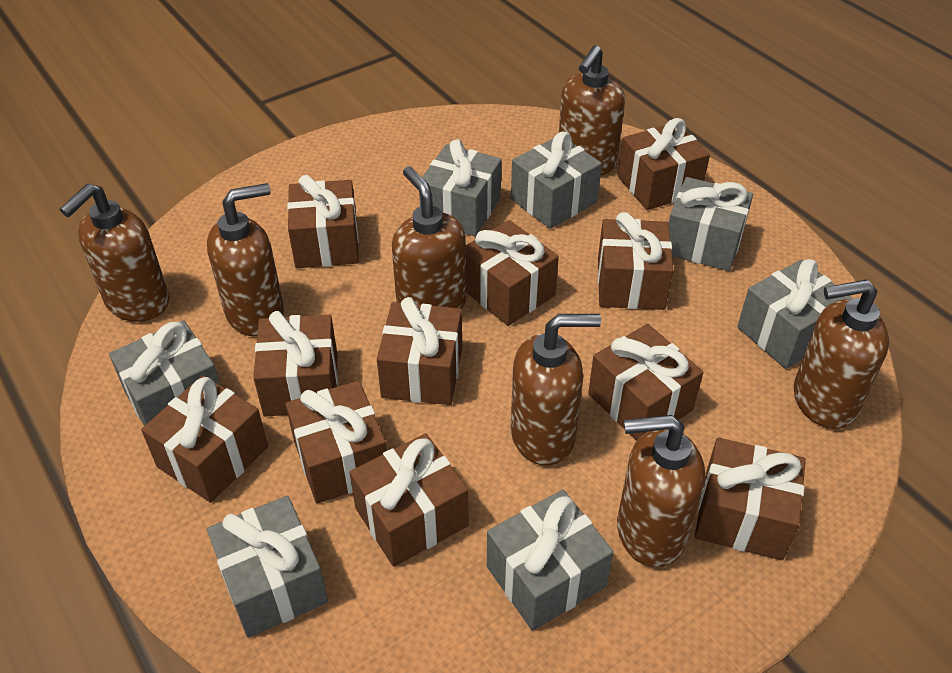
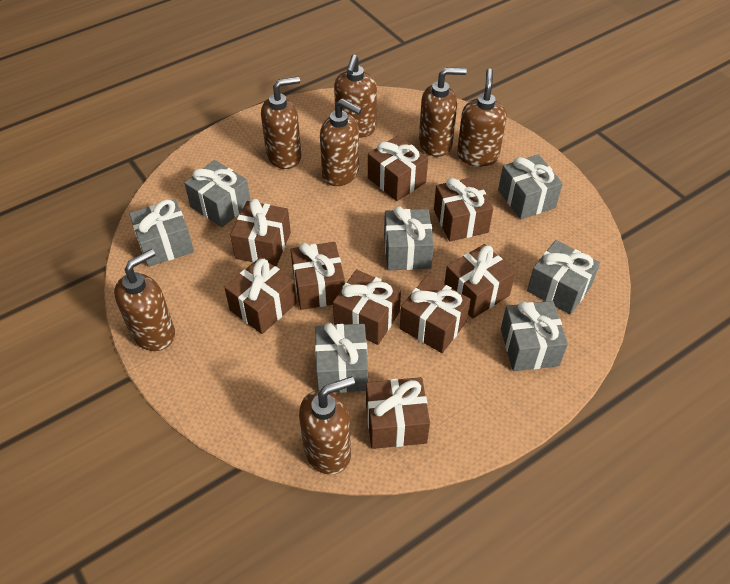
brown gift: [141,375,268,503] [253,311,338,417] [286,380,387,504] [287,175,359,268] [350,433,468,567] [377,297,462,405] [465,220,559,326] [588,324,703,441] [598,212,674,310] [618,118,710,210] [695,438,806,560] = 11 -> [224,257,297,334] [230,199,291,266] [291,242,345,310] [333,270,401,345] [366,377,430,449] [368,135,428,201] [400,276,471,353] [434,177,493,242] [444,244,515,319] = 9

